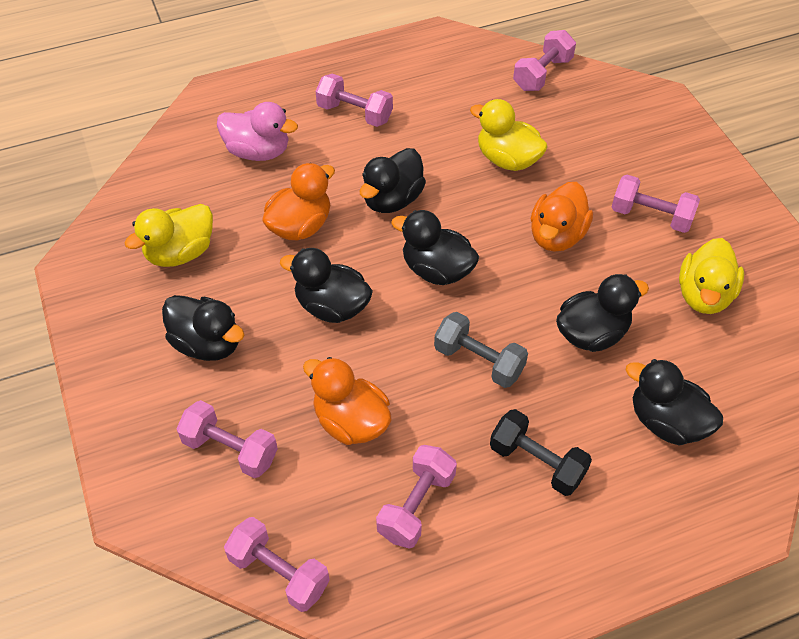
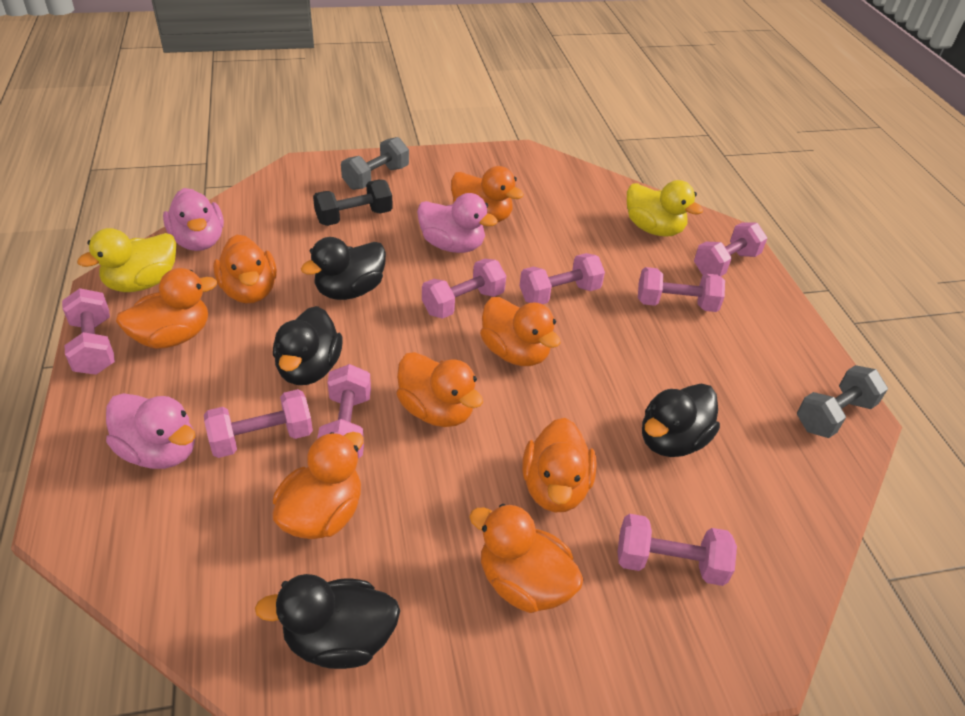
black duck: [162,295,244,361] [280,248,373,323] [360,148,426,213] [391,210,479,285] [556,274,649,352] [626,359,723,445] = 6 -> [255,574,400,669] [273,306,342,385] [301,237,386,300] [642,384,720,457] = 4
grey dumbbell: [434,312,528,388] = 1 -> [341,137,409,190] [797,365,888,438] = 2
orange duck: [262,163,335,240] [303,357,391,445] [531,182,593,252] = 3 -> [116,268,217,349] [213,234,277,303] [272,432,364,539] [396,352,483,427] [451,166,524,223] [469,504,584,613] [480,297,561,366] [522,418,597,512] = 8
pink duck: [217,102,298,161] = 1 -> [106,393,195,469] [163,188,224,251] [417,193,498,253] = 3
pink dumbbell: [177,400,278,478] [224,517,330,612] [316,74,393,127] [376,445,457,549] [513,30,576,91] [612,175,700,233] = 6 -> [62,288,115,375] [204,389,313,458] [317,364,371,458] [422,259,506,319] [519,253,605,304] [618,514,737,586] [638,267,725,312] [694,222,767,277] = 8
yellow duck: [125,204,213,267] [470,99,548,171] [679,238,744,314] = 3 -> [77,228,176,292] [627,180,703,237] = 2

